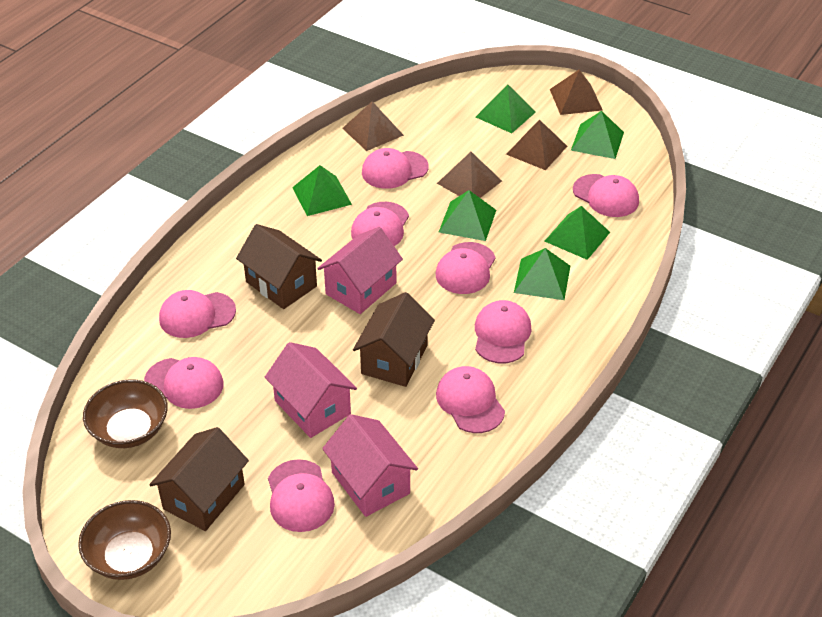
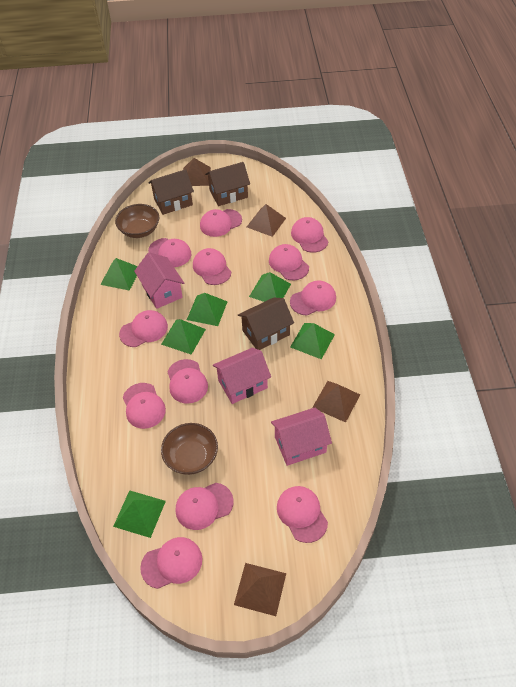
pink cap: [144,357,224,409] [159,290,236,338] [268,459,335,532] [351,202,409,246] [362,148,429,189] [436,242,496,294] [436,366,505,433] [475,300,531,363] [573,174,639,217] = 9 -> [119,310,168,347] [123,383,166,429] [140,537,202,589] [148,238,191,267] [167,359,208,404] [175,483,234,530] [193,248,231,285] [200,209,242,237] [269,244,309,280] [277,486,328,543] [290,280,336,316] [291,217,328,253] = 12

